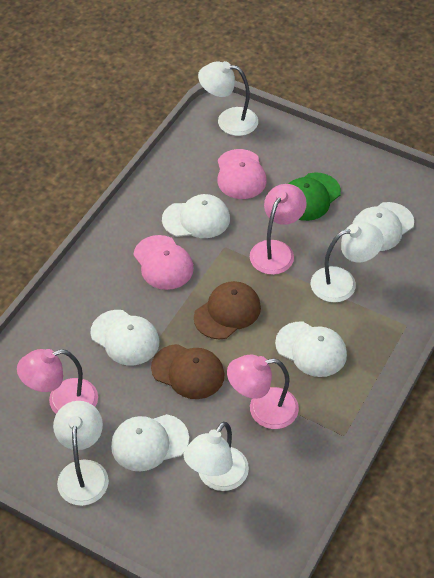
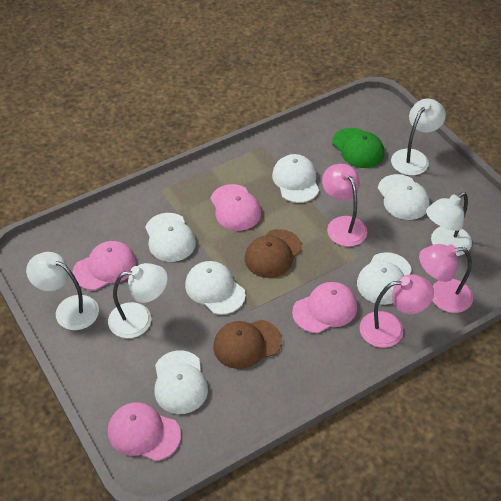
pink cap: [133,235,194,290] [217,149,267,199] = 2 -> [73,241,136,290] [108,402,181,461] [210,184,261,231] [292,282,357,333] = 4
white cap: [90,310,160,366] [111,414,189,471] [162,194,230,238] [275,322,347,377] [352,202,414,251] = 5 -> [145,213,196,262] [154,350,208,414] [185,261,246,315] [272,154,319,203] [357,252,412,305] [378,174,430,220] = 6

